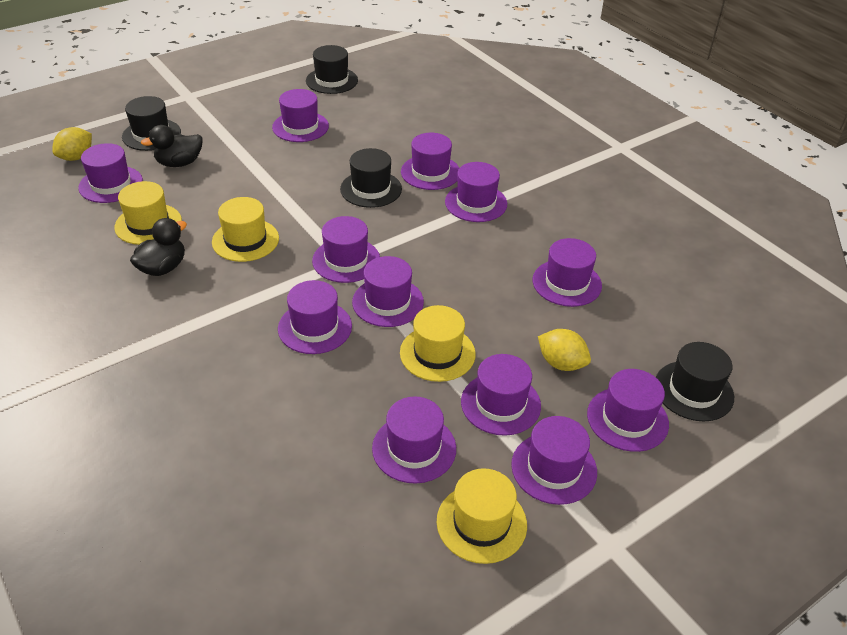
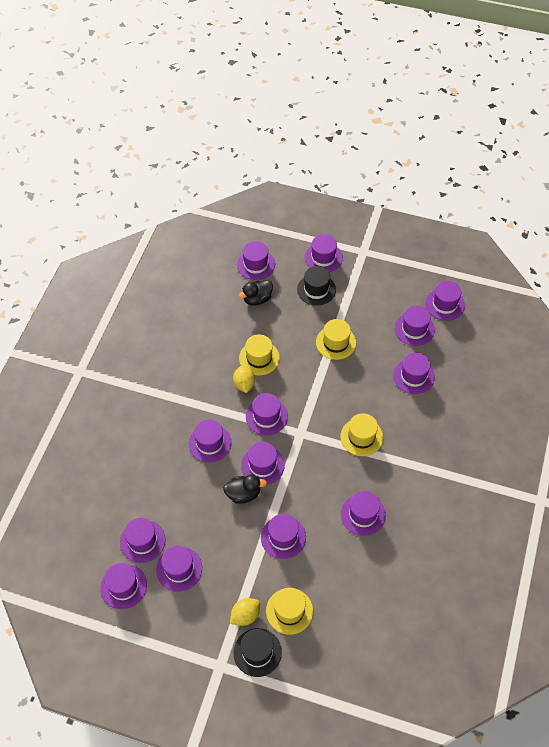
black hat: [122,96,181,151] [306,45,358,94] [340,148,402,208] [656,342,734,421] = 4 -> [233,628,282,677] [297,266,336,306] = 2
purple hat: [78,143,143,203] [272,89,329,142] [278,280,352,354] [312,216,380,283] [352,256,424,327] [372,397,456,483] [401,133,459,190] [445,162,507,222] [461,354,541,436] [511,416,597,505] [533,238,602,307] [587,369,669,452] = 12 -> [100,563,147,609] [120,518,165,563] [156,546,202,592] [189,419,231,463] [237,241,275,280] [241,442,285,485] [246,393,288,435] [261,514,306,559] [305,234,343,272] [341,491,386,536] [393,353,435,394] [395,306,435,346] [425,281,465,321] = 13

